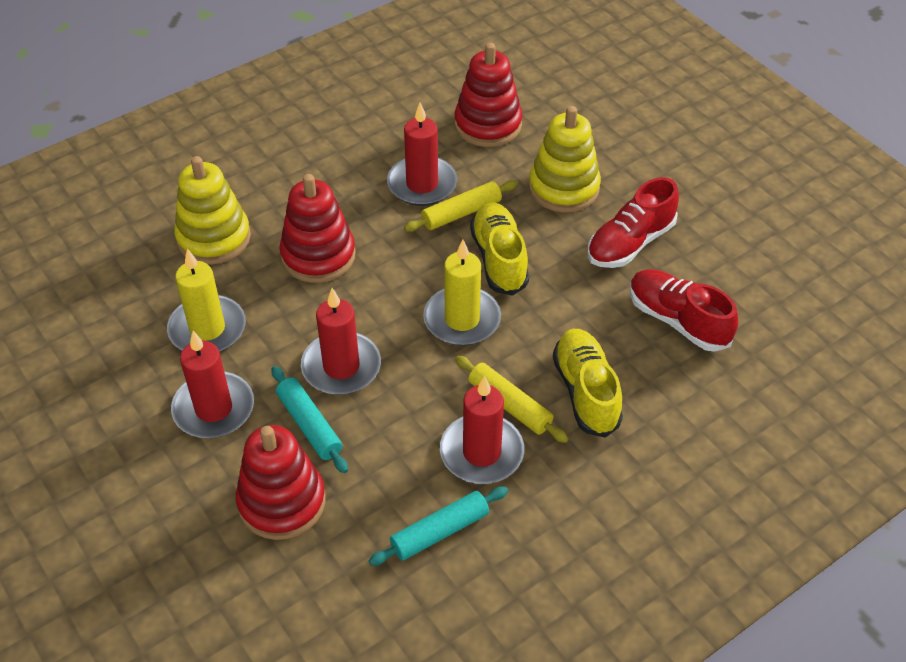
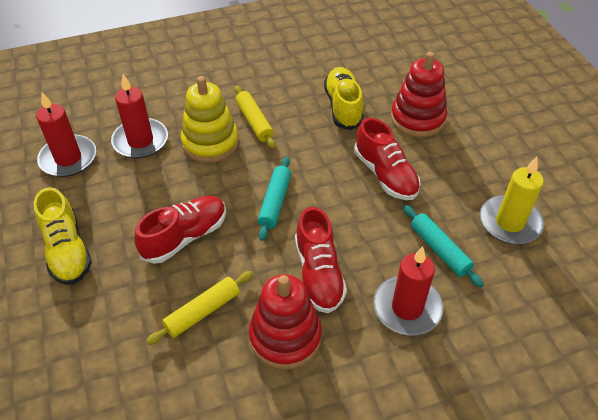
red candle: [171,331,254,438] [301,288,381,395] [387,103,457,206] [440,376,524,484] = 4 -> [36,91,96,177] [111,74,168,159] [373,246,443,336] = 3
red shoe: [587,177,679,268] [630,269,738,352] = 2 -> [134,196,226,264] [295,207,347,313] [354,118,421,200] = 3
red stacking toy: [236,425,326,540] [279,174,356,283] [455,43,522,147] = 3 -> [249,274,322,369] [391,52,447,137] = 2
yellow candle: [167,249,246,352] [423,240,501,346] = 2 -> [480,157,544,244] = 1
yellow stacking toy: [174,156,251,265] [529,106,601,213] = 2 -> [181,76,239,163] = 1

